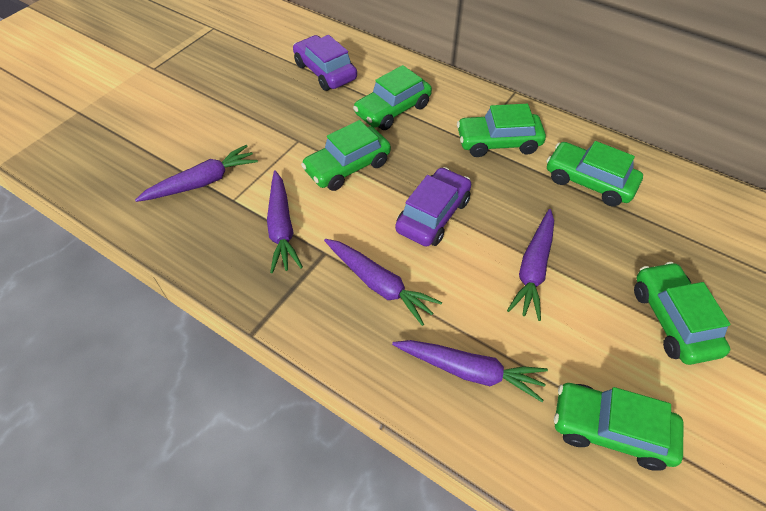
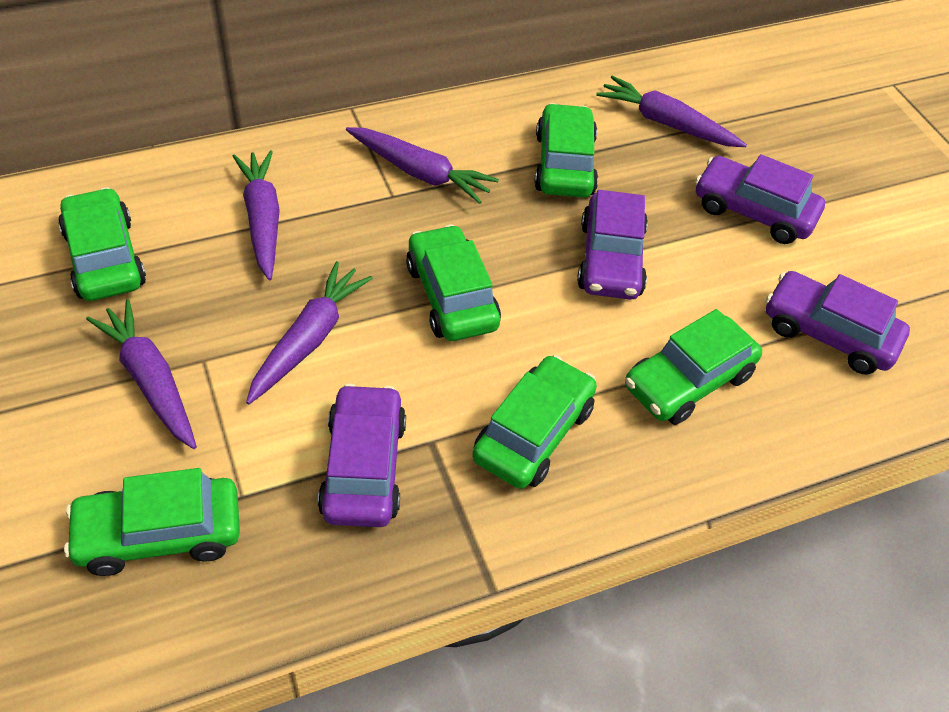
purple car: [293,35,357,91] [395,167,471,247] = 2 -> [318,384,406,527] [577,190,648,299] [695,154,825,244] [766,271,910,375] = 4

